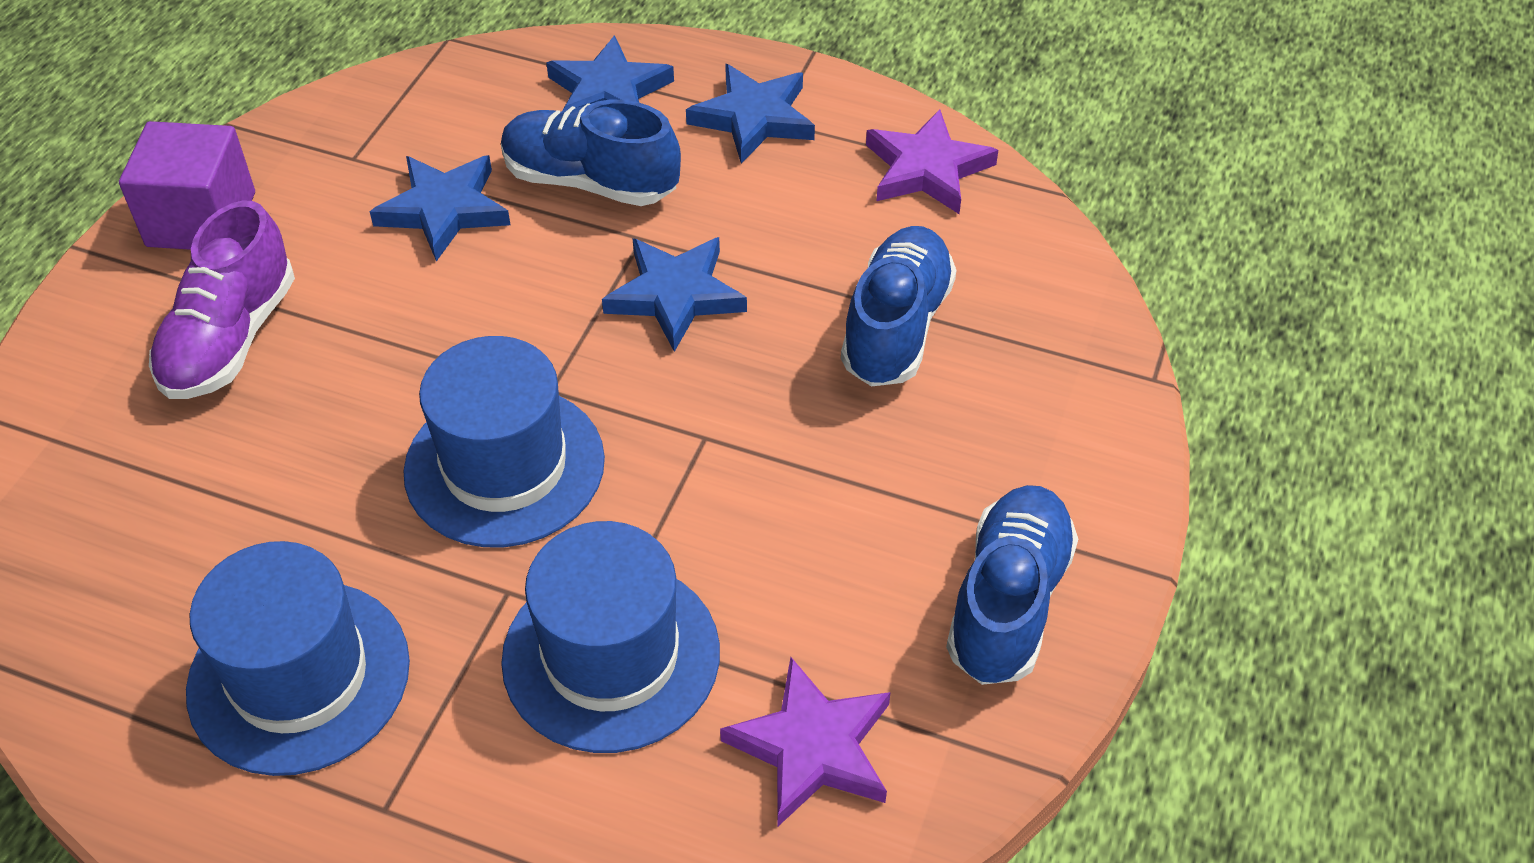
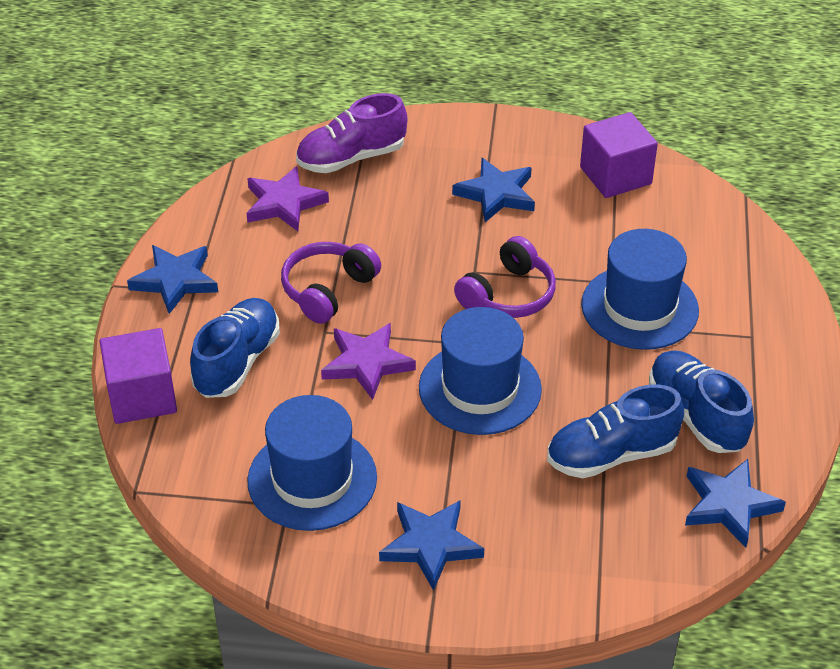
purple cube: [119,121,255,250] = 1 -> [99,328,177,424] [580,112,658,198] = 2
purple headphones: none = 0 -> [281,242,381,324] [454,236,556,318] = 2

